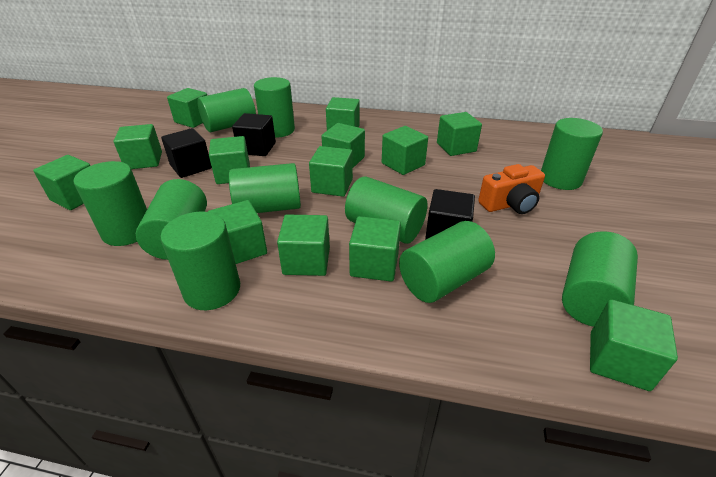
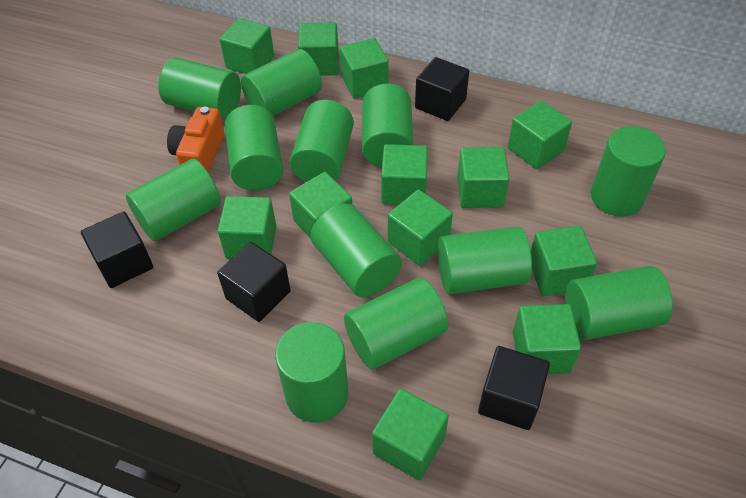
black cube: [161,128,212,178] [232,113,276,156] [425,189,475,240] = 3 -> [81,211,153,288] [217,242,291,322] [415,57,469,121] [478,346,550,430] = 4
green cube: [33,155,90,210] [113,124,162,169] [167,88,207,128] [208,200,267,264] [209,136,250,184] [277,214,330,276] [309,146,353,197] [321,123,365,168] [326,97,360,130] [349,216,401,282] [382,126,428,175] [437,112,482,156] [590,299,678,391] = 13 -> [218,196,276,259] [220,18,274,74] [289,172,352,238] [298,22,339,76] [340,38,389,99] [372,389,449,480] [381,144,428,205] [388,190,453,266] [457,147,510,208] [508,101,572,169] [513,304,581,374] [531,226,597,296] = 12
green cylinder: [74,161,147,246] [136,179,207,260] [161,211,240,310] [197,88,256,132] [229,163,301,213] [254,77,295,138] [345,176,427,244] [399,221,495,303] [541,118,603,190] [562,231,638,327] = 10 -> [126,159,221,241] [158,58,241,119] [225,105,283,191] [241,49,322,116] [275,322,348,423] [290,100,354,182] [310,203,402,297] [344,278,449,370] [362,84,413,167] [438,226,532,294] [565,266,673,340] [591,126,666,217] = 12

